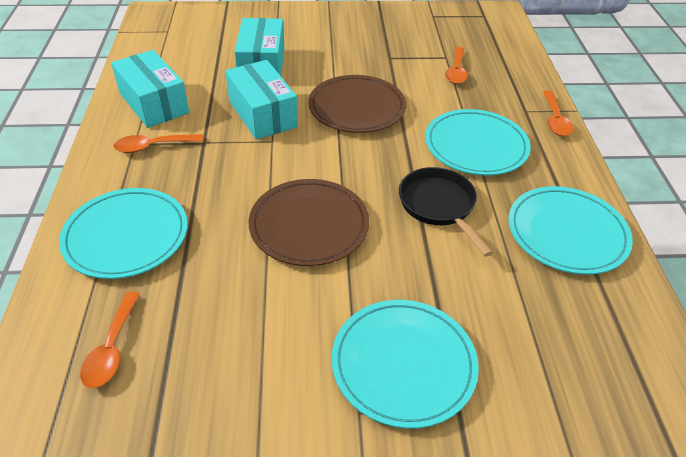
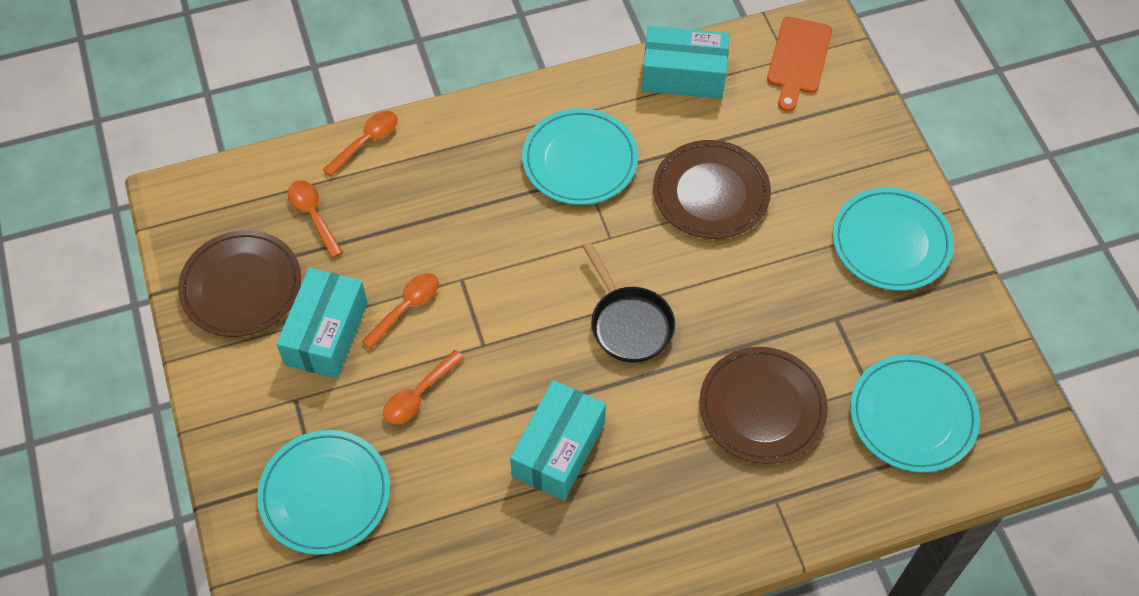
brown plate: [248,179,369,266] [308,75,406,133] = 2 -> [178,230,301,337] [653,140,771,239] [699,347,828,464] = 3
orange cutting board: none = 0 -> [767,17,832,111] = 1

